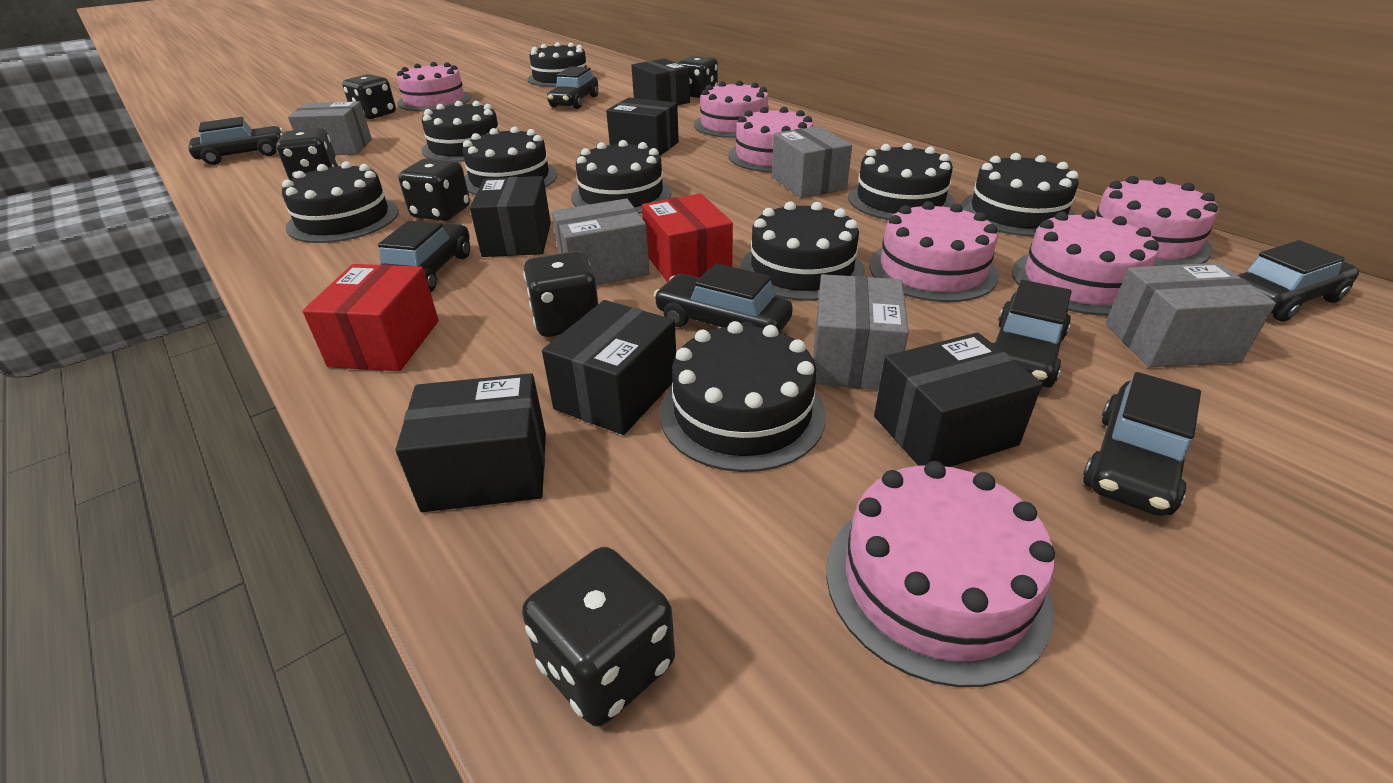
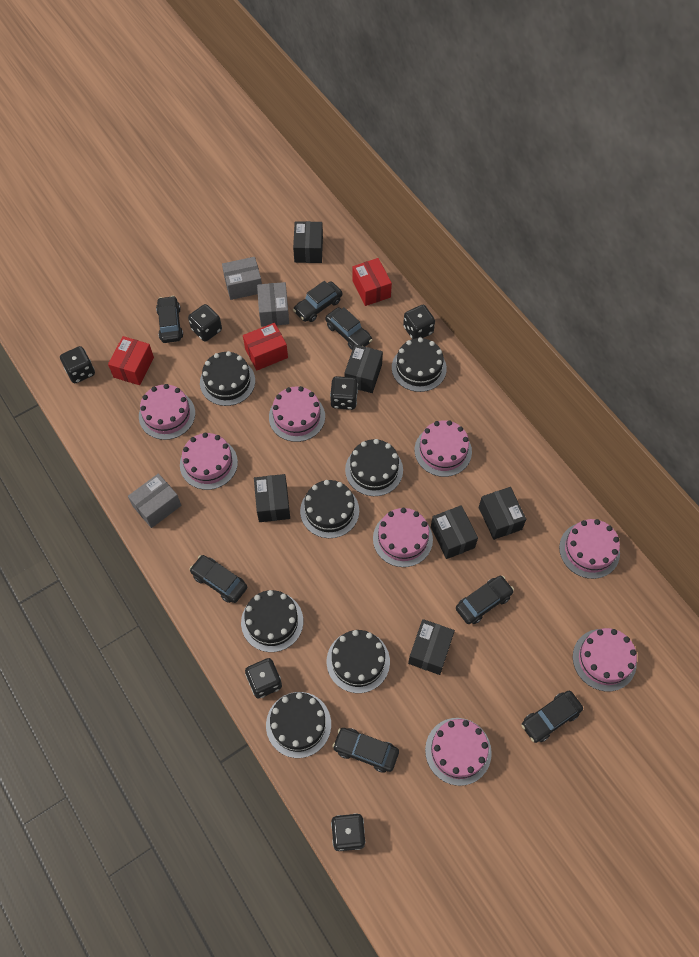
black cake: [282,161,399,243] [422,101,499,162] [463,127,558,195] [527,42,593,87] [571,140,672,214] [660,321,826,472] [741,201,865,301] [848,143,955,220] [961,153,1078,237] = 9 -> [200,351,255,406] [241,590,303,652] [266,692,331,758] [300,480,359,538] [327,630,390,693] [345,439,403,496] [392,337,447,392] = 7
grey box: [288,101,372,155] [552,198,650,285] [772,126,852,198] [813,274,909,390] [1105,263,1276,368] = 5 -> [128,473,181,528] [222,257,262,300] [257,282,289,327] = 3
pink cake: [397,62,471,111] [694,80,768,138] [728,107,813,172] [826,461,1055,687] [869,201,999,302] [1012,210,1159,316] [1096,176,1219,266] = 7 -> [139,384,195,440] [180,433,238,490] [269,386,325,442] [373,508,433,567] [414,420,472,477] [425,718,492,786] [559,519,620,579] [573,628,637,692] = 8
red box: [302,264,439,371] [642,193,733,282] = 2 -> [108,336,154,385] [243,323,288,371] [352,258,392,306] = 3

